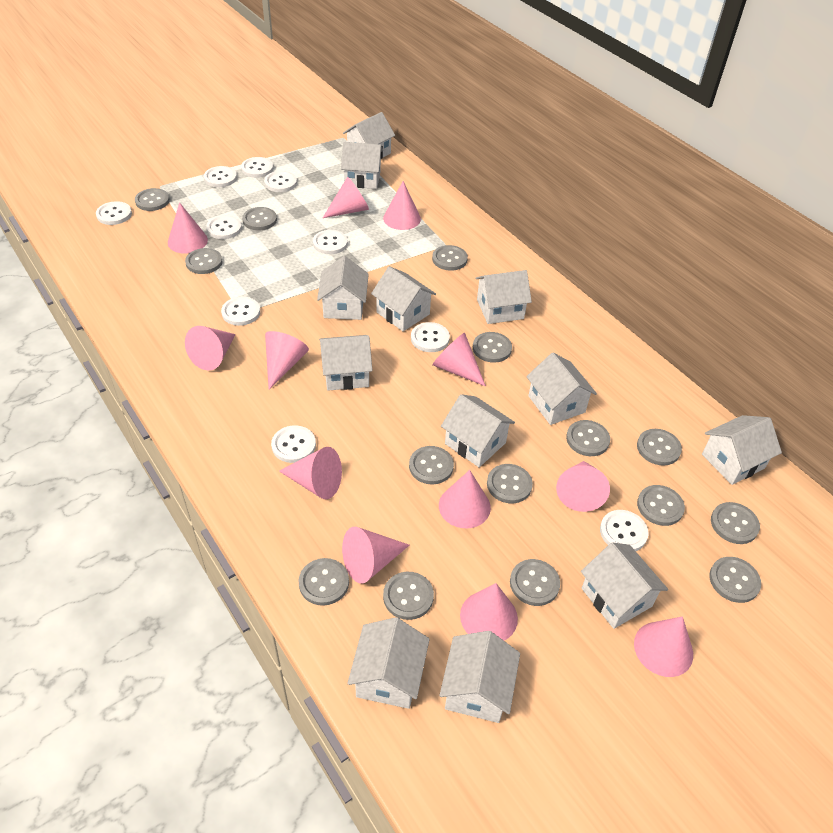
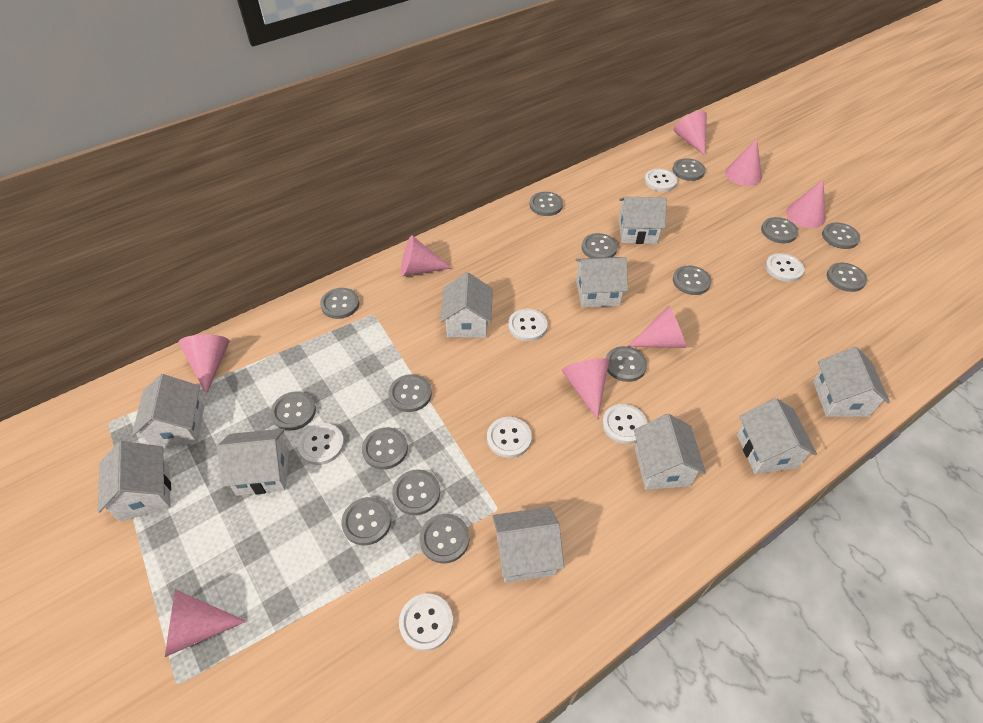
pink cone: [168,202,208,254] [185,326,235,370] [265,331,309,389] [279,447,342,499] [323,177,369,218] [342,527,410,583] [383,181,421,230] [432,333,486,387] [439,470,491,528] [460,583,518,641] [556,461,610,512] [634,616,693,677] = 12 -> [165,589,247,657] [178,334,230,394] [401,235,452,276] [562,358,609,420] [627,306,687,348] [673,111,707,156] [725,139,762,186] [786,179,826,228] = 8
white button: [96,201,132,225] [204,166,237,187] [206,215,242,239] [221,297,260,326] [241,157,273,178] [264,171,297,192] [271,425,316,463] [313,230,348,254] [411,322,450,352] [600,510,649,551] = 10 -> [298,423,344,465] [399,593,453,651] [487,417,532,458] [508,309,548,341] [602,404,647,444] [644,169,678,192] [765,253,805,282] = 7
white house: [317,256,369,320] [319,335,373,391] [341,142,383,189] [343,112,395,159] [347,617,430,709] [371,266,436,331] [439,631,520,723] [441,394,515,467] [475,270,532,324] [526,353,597,425] [581,542,668,629] [702,415,782,485] = 12 -> [98,441,171,522] [132,374,204,447] [217,428,289,496] [440,272,493,338] [492,507,564,583] [575,257,628,308] [618,197,667,244] [634,414,706,490] [737,398,817,474] [813,347,890,417] = 10

